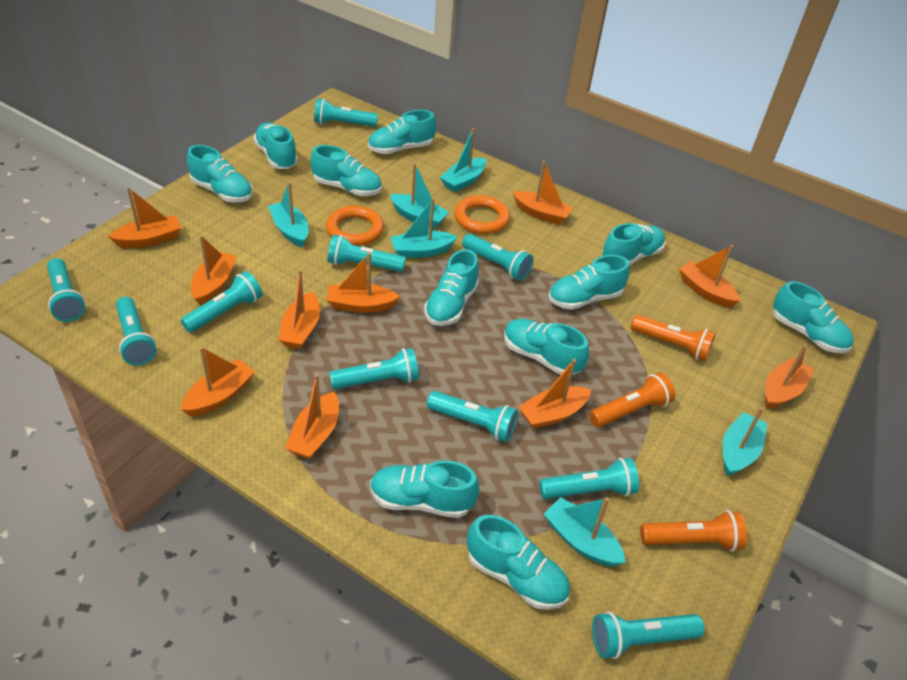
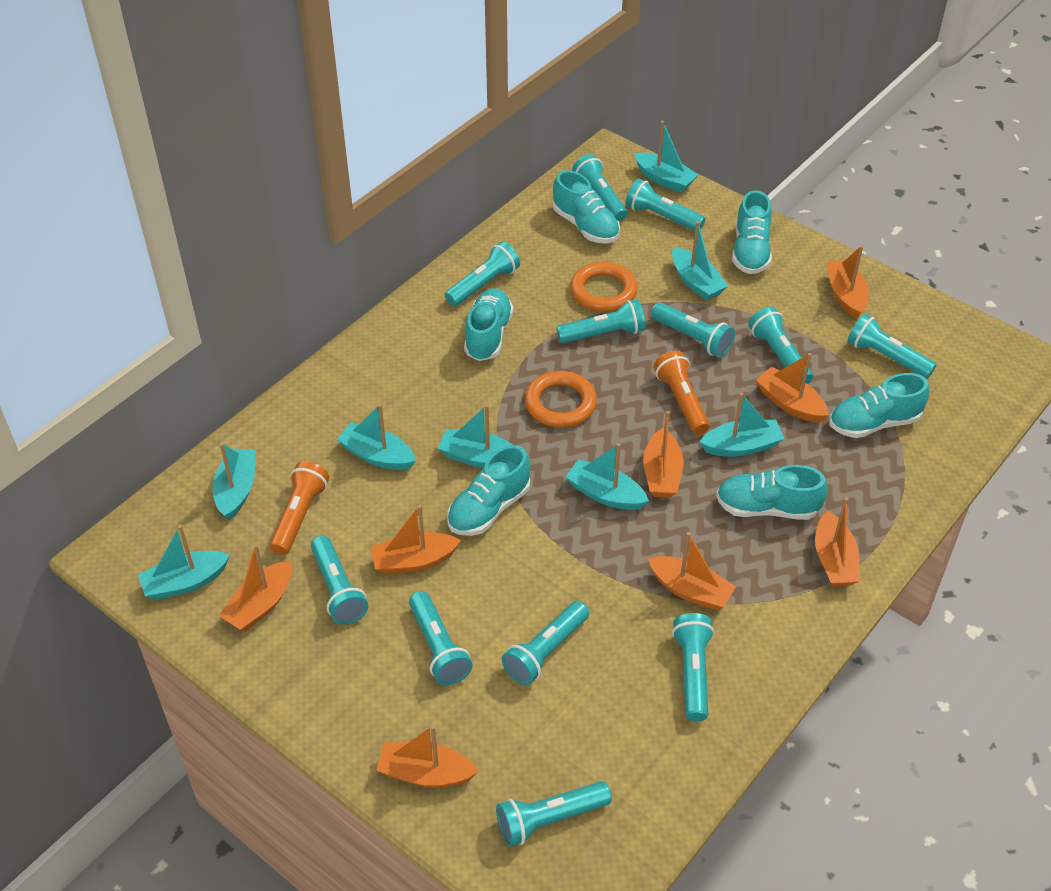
orange boat: [108,187,181,248] [181,347,255,417] [191,235,237,305] [278,269,320,349] [285,374,339,460] [326,252,400,313] [513,161,573,225] [518,359,591,429] [679,245,740,308] [765,344,814,409] = 10 -> [219,544,292,632] [370,505,461,574] [376,725,479,787] [643,411,683,498] [648,532,736,610] [756,353,829,423] [815,497,860,587] [827,245,869,319] = 8
orange flashlight: [589,372,675,427] [631,315,716,361] [640,510,747,551] = 3 -> [270,461,329,555] [654,351,710,435] = 2
turquoise boat: [268,182,309,248] [390,163,449,229] [390,198,457,258] [440,128,487,192] [544,497,626,567] [722,407,767,476] = 6 -> [138,525,230,600] [212,443,255,520] [337,404,416,470] [438,404,513,468] [566,443,649,510] [634,121,698,193] [672,221,728,301] [700,392,784,457] = 8
turquoise flashlight: [47,258,85,322] [116,297,157,366] [181,271,262,333] [314,98,378,127] [328,235,406,272] [329,348,419,389] [427,391,518,442] [462,234,533,281] [539,458,639,499] [592,611,705,659] = 10 -> [311,535,368,625] [409,591,473,685] [445,241,520,306] [496,781,612,847] [502,601,589,685] [557,299,645,343] [572,154,627,222] [625,179,705,231] [651,302,735,358] [672,613,714,721] [748,307,813,384] [848,314,937,378] = 12
turquoise shoe: [187,145,253,203] [253,123,298,169] [310,145,382,196] [368,110,436,154] [370,460,480,518] [424,249,479,326] [467,515,570,610] [504,319,589,375] [548,255,630,310] [601,223,665,266] [773,281,854,353] = 11 -> [447,445,530,536] [464,288,513,361] [553,170,620,243] [716,465,828,520] [732,190,772,274] [829,373,930,438] = 6

